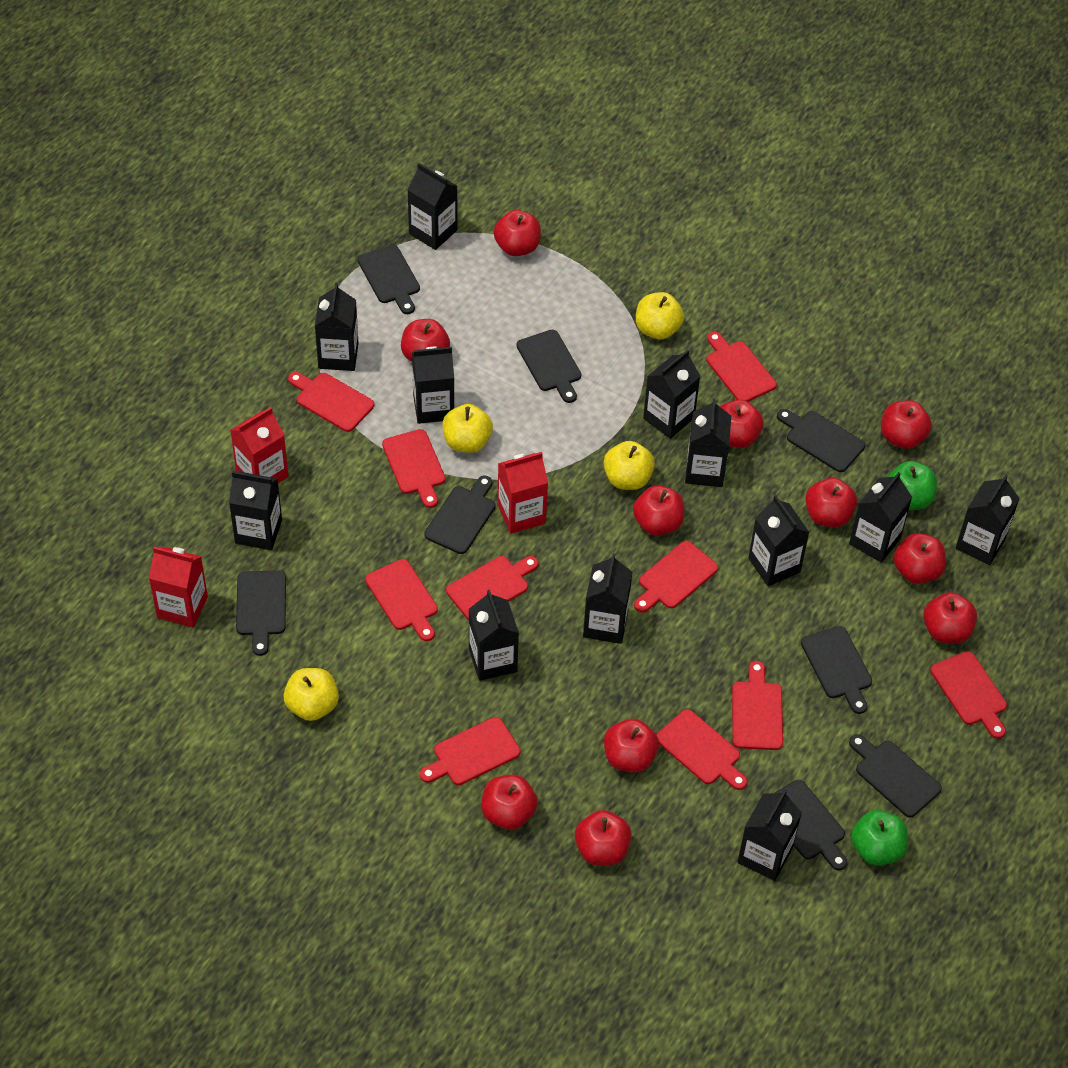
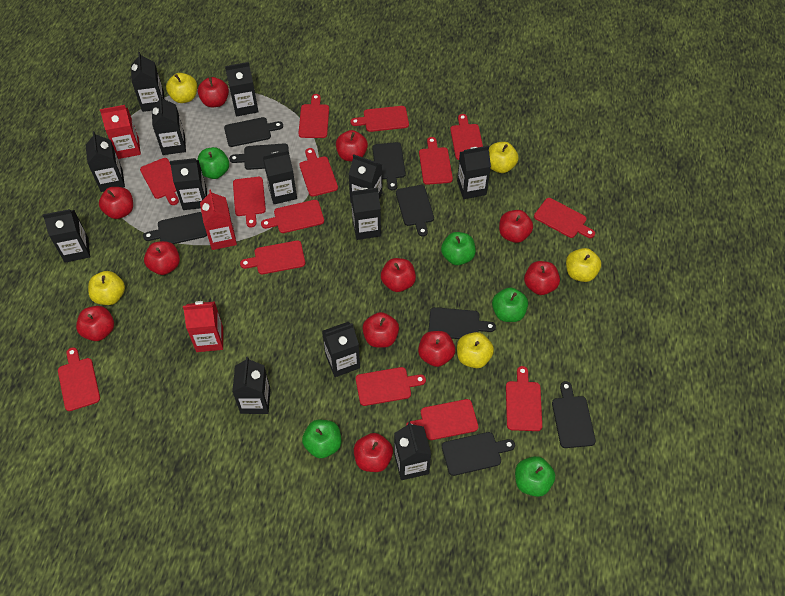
black carton: [229,471,282,550] [315,283,359,371] [407,163,457,250] [412,347,454,424] [469,590,519,681] [583,554,632,644] [643,349,700,439] [685,398,731,487] [738,789,802,881] [748,495,809,586] [849,472,912,563] [956,475,1020,565] = 12 -> [42,209,90,263] [85,131,125,192] [131,52,164,112] [152,95,186,155] [170,158,207,210] [225,62,258,116] [232,357,271,414] [263,150,297,204] [322,322,360,377] [348,154,382,203] [351,188,381,240] [394,422,431,480] [457,146,491,199] = 13
green apple: [851,810,908,865] [888,461,937,510] = 2 -> [197,147,229,179] [302,420,341,458] [441,232,476,265] [492,287,528,322] [515,456,555,497] = 5
red cutting board: [288,372,374,432] [365,559,438,641] [382,429,445,508] [420,717,521,785] [446,556,539,620] [634,541,718,613] [656,709,747,790] [706,332,777,401] [732,661,783,750] [930,651,1007,739] = 10 -> [58,347,100,411] [140,158,179,205] [233,177,266,227] [240,241,305,274] [261,200,324,233] [298,94,329,138] [299,148,338,197] [351,106,409,132] [356,367,426,406] [406,399,478,440] [419,137,453,185] [450,114,483,160] [506,366,542,431] [534,198,595,238] = 14
yellow apple: [283,668,339,721] [442,404,493,453] [604,441,655,490] [636,292,684,339] = 4 -> [88,271,125,305] [166,73,197,103] [457,332,494,368] [489,142,518,173] [566,248,601,282] = 5

